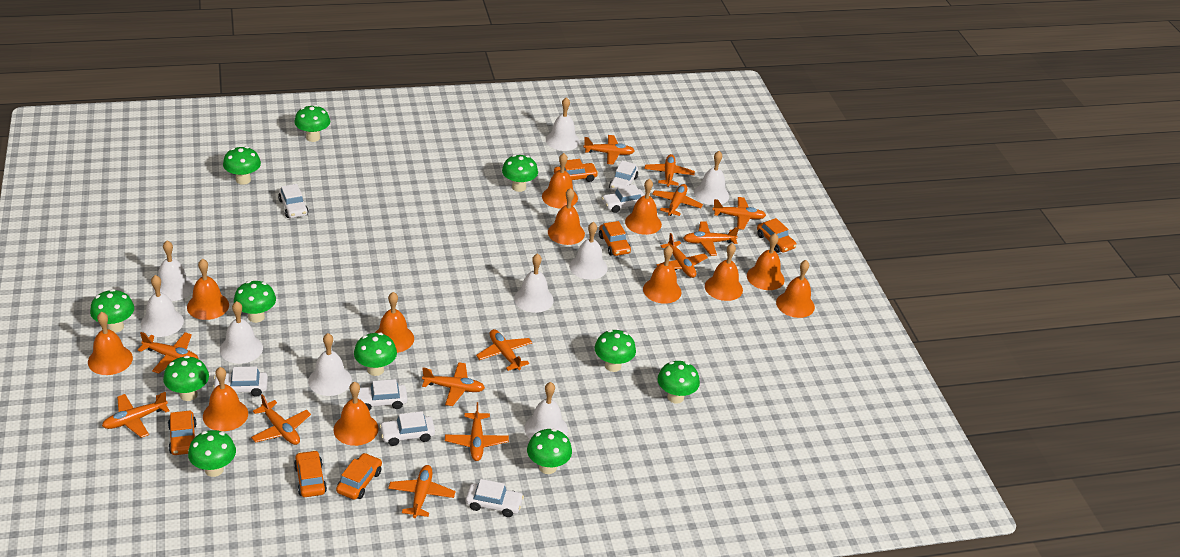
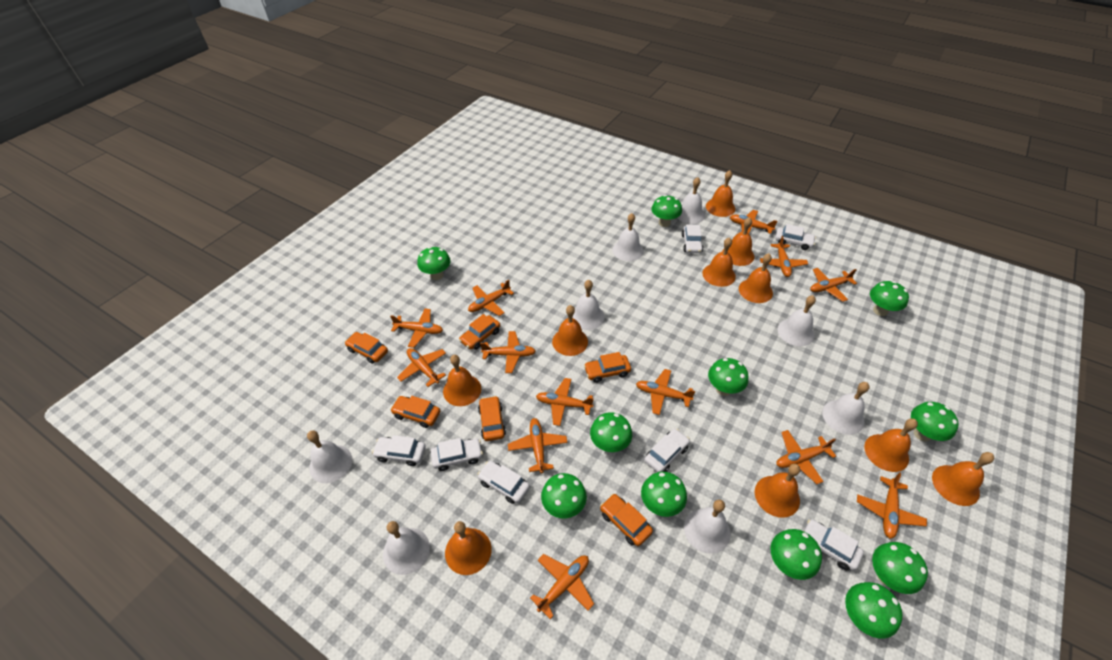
orange bell: [88,312,133,375] [187,259,229,320] [203,367,248,431] [333,381,379,446] [375,292,414,353] [542,153,578,208] [548,188,585,245] [625,179,662,235] [643,245,681,304] [705,243,743,301] [747,233,785,290] [776,260,815,318] = 12 -> [443,355,481,406] [445,521,492,575] [552,305,588,356] [702,237,736,287] [706,170,735,217] [723,217,754,266] [739,253,773,303] [755,464,800,518] [864,418,918,472] [932,452,994,506] = 10
white bell: [141,275,184,337] [153,241,194,301] [220,301,263,364] [308,333,352,396] [514,253,554,313] [524,382,568,439] [546,97,580,151] [569,222,608,280] [694,151,729,205] = 9 -> [307,430,352,483] [383,521,430,575] [572,280,605,330] [612,213,644,261] [678,177,705,224] [684,500,730,554] [777,295,816,346] [822,382,870,435] = 8

